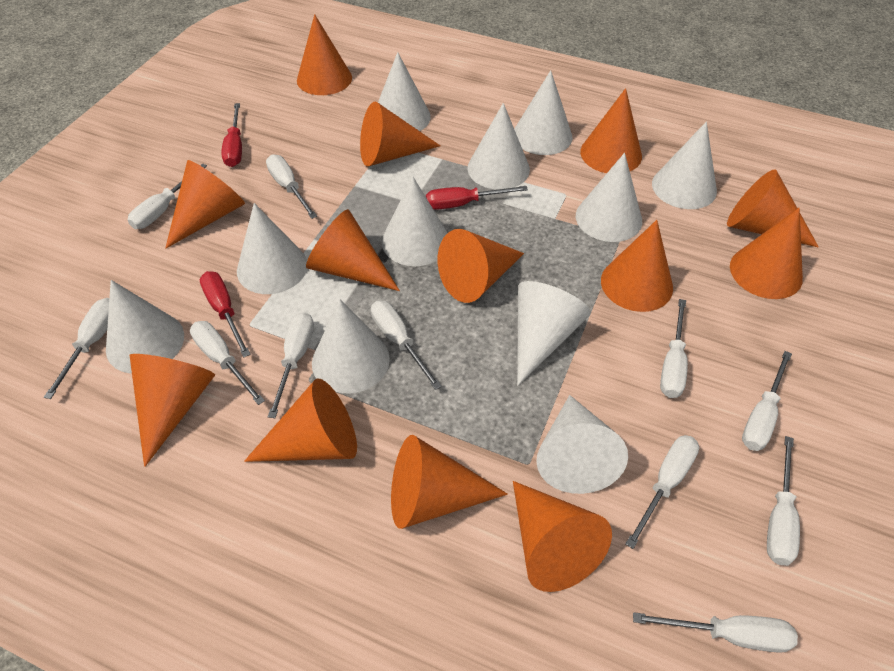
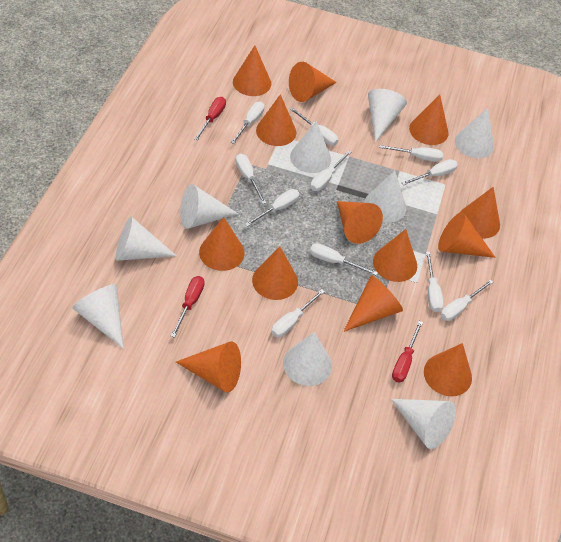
white cone: [106,280,184,374] [237,203,307,294] [312,299,390,393] [378,52,431,131] [382,176,447,266] [467,103,530,190] [514,70,572,155] [517,281,591,386] [536,395,628,494] [576,153,642,242] [652,122,717,209] = 11 -> [72,284,124,349] [116,216,177,261] [180,184,238,229] [283,332,332,386] [290,121,331,173] [364,171,406,223] [368,89,407,143] [391,399,456,449] [455,108,494,158] = 9

